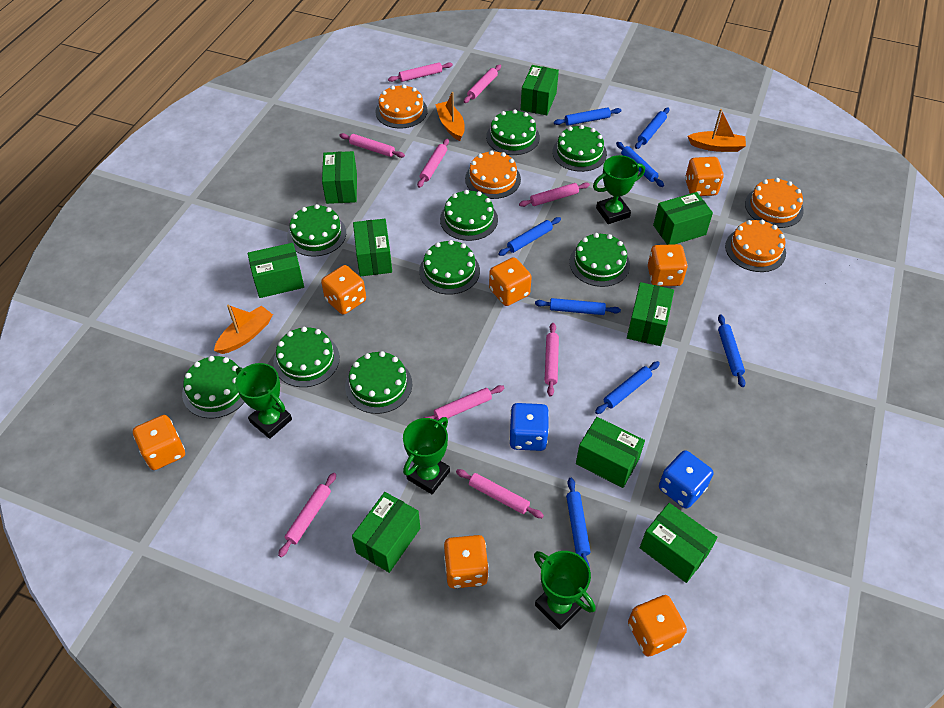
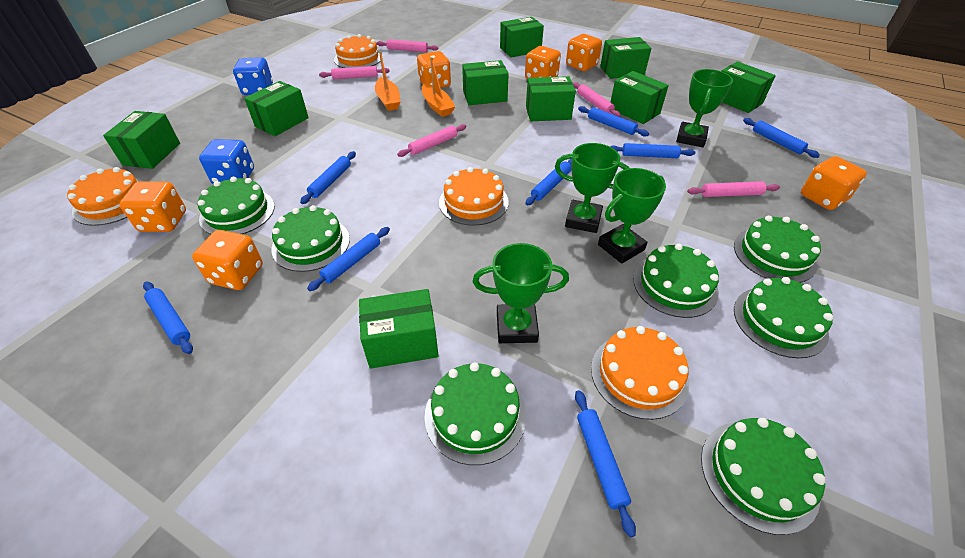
green cake: [182,356,244,418] [273,327,340,387] [287,204,346,257] [345,351,412,414] [419,240,480,294] [440,190,498,241] [486,109,540,155] [552,125,607,172] [569,233,630,287] = 9 -> [198,177,275,234] [271,205,350,272] [424,362,527,465] [633,244,719,318] [701,418,826,535] [734,216,821,283] [734,277,833,358] = 7
orange boat: [214,305,273,354] [435,92,465,141] [688,109,746,152] = 3 -> [375,51,401,111] [422,57,456,117] = 2
orange dice: [133,415,185,470] [321,265,366,315] [444,535,489,588] [489,257,532,306] [628,595,687,657] [648,244,688,286] [685,157,724,196] = 7 -> [119,182,186,232] [192,230,263,290] [417,51,451,88] [525,46,561,79] [566,34,602,71] [801,156,867,210] = 6
pink rolling pin: [278,473,336,557] [339,133,405,158] [388,62,453,82] [417,139,449,188] [424,385,504,421] [456,469,544,518] [464,65,501,103] [519,182,590,207] [545,323,559,397] = 9 -> [319,66,390,79] [377,39,438,52] [397,124,466,157] [573,82,621,117] [687,181,780,197] = 5

